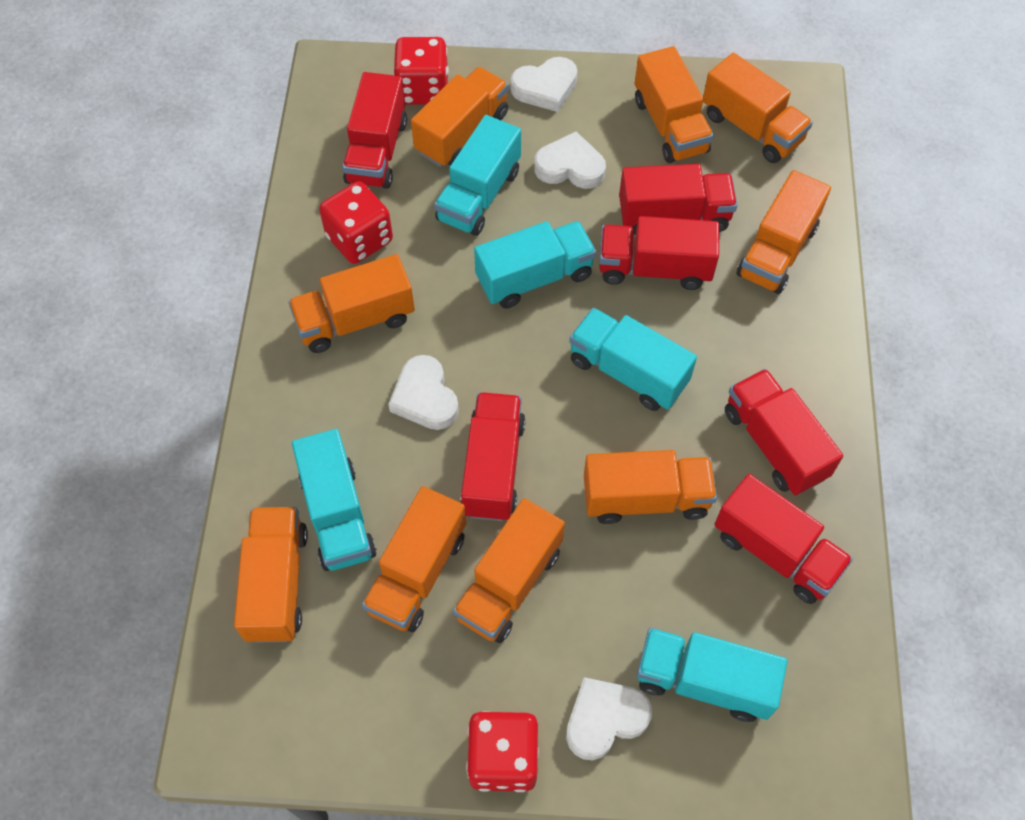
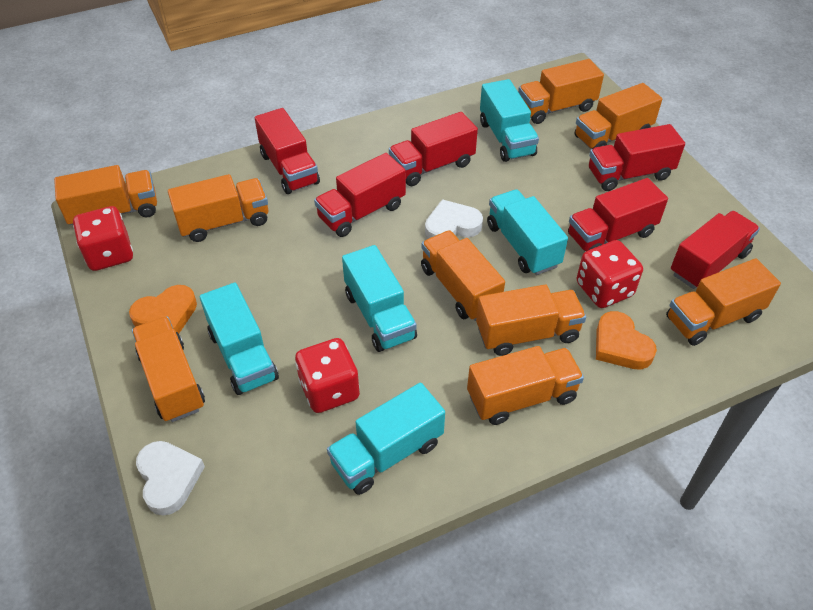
orange heart: none = 0 -> [129,285,197,333] [596,311,657,370] = 2
white heart: [388,355,459,430] [511,57,577,112] [534,132,606,189] [566,677,652,760] = 4 -> [136,441,205,516] [425,199,483,239] = 2

